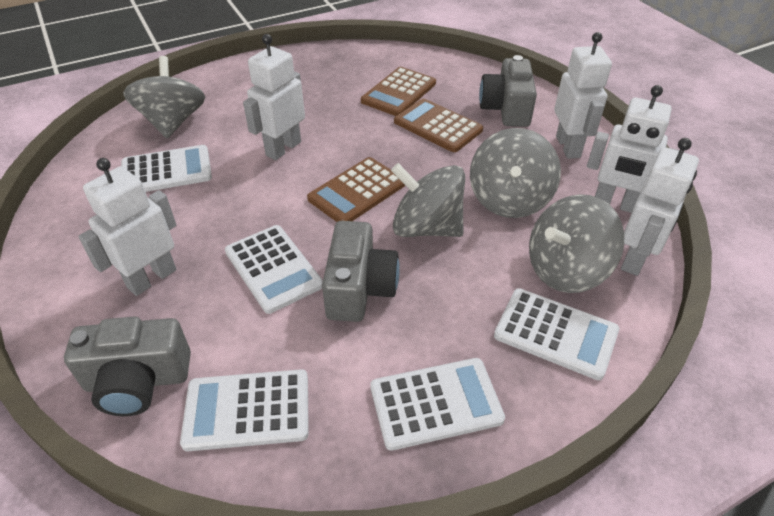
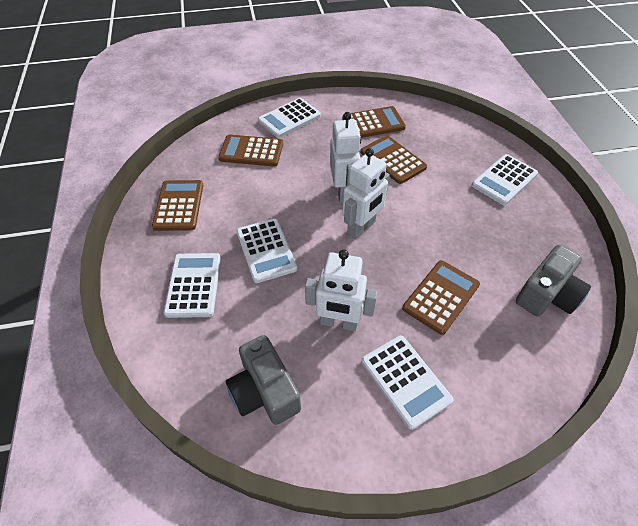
brown calculator: [307,157,405,222] [361,67,436,116] [394,98,483,152] = 3 -> [152,180,203,231] [218,134,283,167] [343,106,406,138] [361,135,427,184] [402,260,480,335] = 5
grey camera: [64,317,191,416] [322,221,400,322] [479,55,537,127] = 3 -> [226,335,301,425] [516,245,591,316] = 2
grey spinning top: [123,56,205,138] [391,163,465,237] [470,128,561,218] [529,194,624,293] = 4 -> none = 0
white robot: [78,158,177,296] [243,34,305,160] [554,32,612,159] [587,85,680,213] [621,138,699,276] = 5 -> [305,249,377,331] [330,112,361,203] [342,148,390,239] = 3

